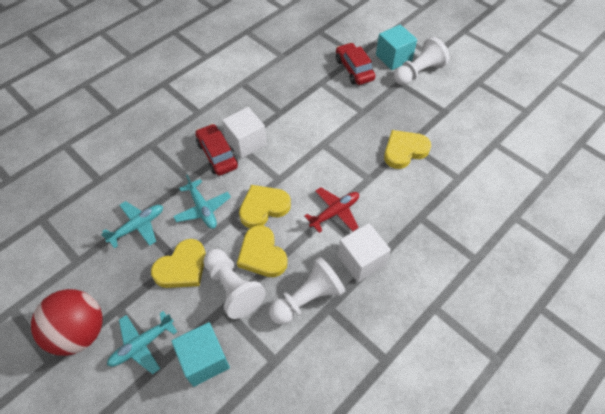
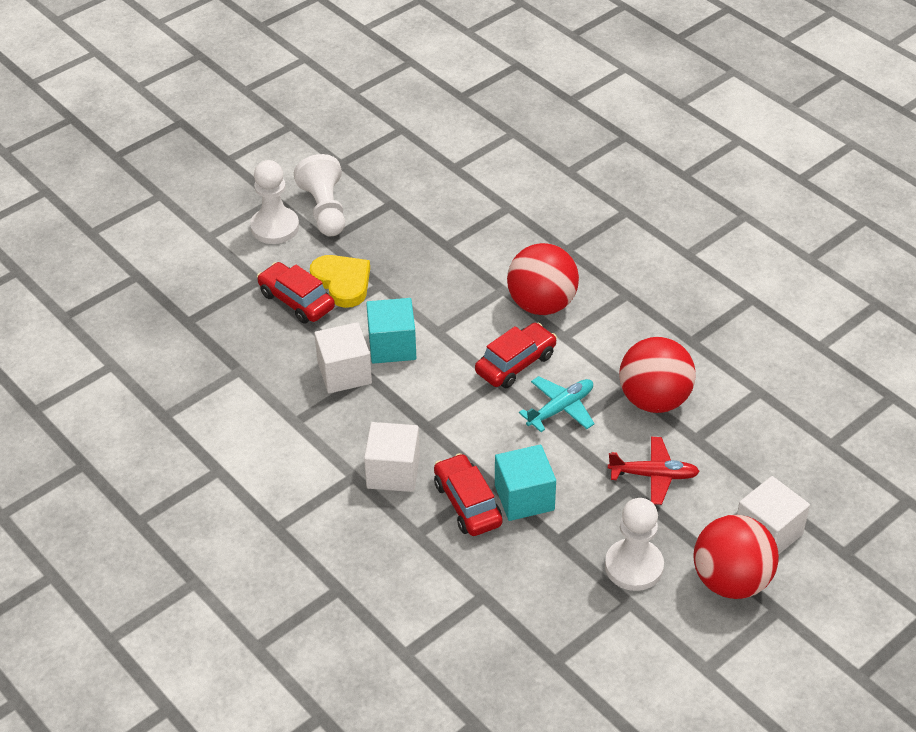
red ball: [31,289,102,356] = 1 -> [507,243,579,315] [619,337,696,413] [694,515,779,599] = 3
red car: [195,124,238,176] [336,43,375,85] = 2 -> [257,262,335,324] [434,453,502,536] [475,323,557,388] = 3
turquoise plane: [101,201,163,248] [107,311,177,374] [173,175,231,229] = 3 -> [519,376,595,432] = 1
white cube: [222,107,267,159] [338,223,391,282] = 2 -> [314,322,372,393] [364,422,420,492] [737,476,810,554] = 3
yellow heart: [151,239,206,288] [237,225,288,277] [239,185,291,228] [384,130,431,169] = 4 -> [310,255,370,308] = 1

